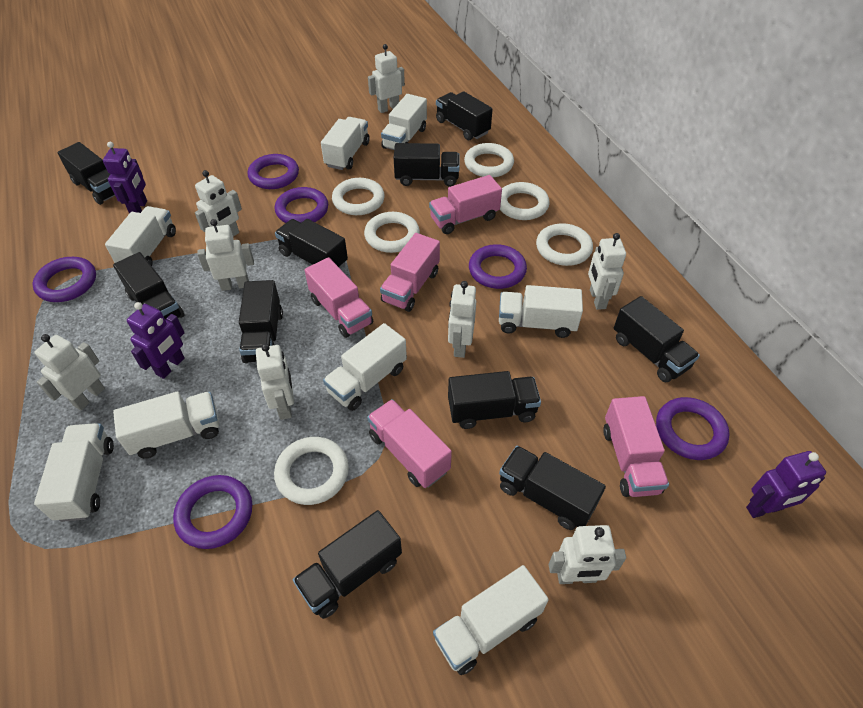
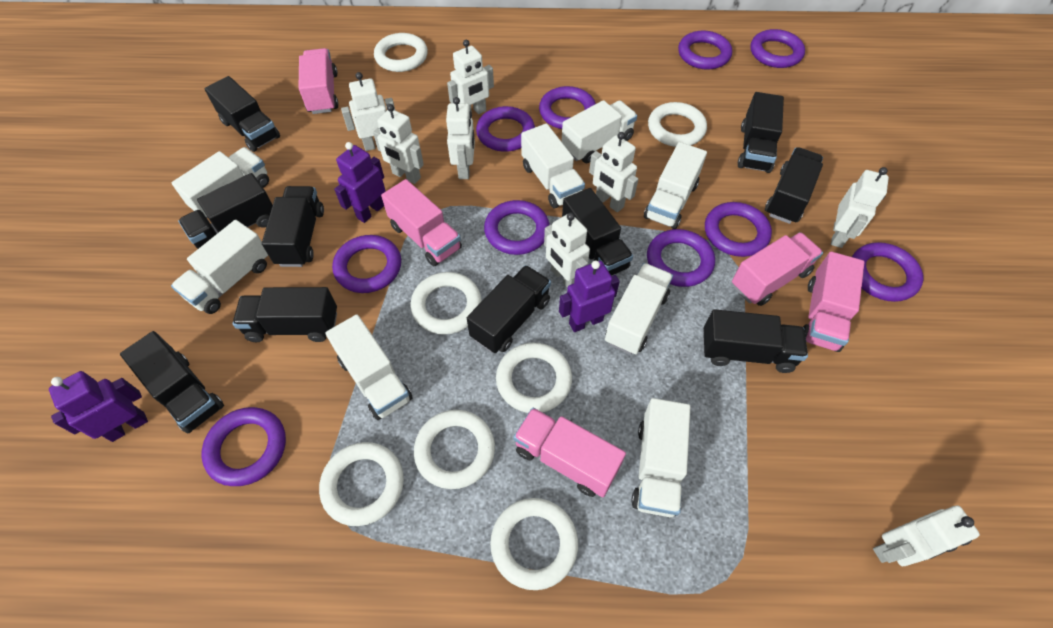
purple ring: [33,257,96,302] [173,475,252,549] [248,154,299,189] [275,187,328,223] [469,244,527,289] [656,397,730,460] = 6 -> [201,407,286,486] [332,235,401,293] [476,106,535,152] [484,200,550,255] [539,86,596,129] [647,229,715,287] [678,31,732,70] [705,202,772,257] [750,29,805,68] [852,242,923,302] = 10
white ring: [274,437,349,505] [332,178,385,215] [364,212,420,253] [464,143,514,178] [500,182,550,220] [536,223,593,266] = 6 -> [319,442,404,526] [374,33,428,72] [411,272,482,335] [414,410,495,489] [490,498,578,590] [496,343,572,413] [648,102,707,147] = 7

